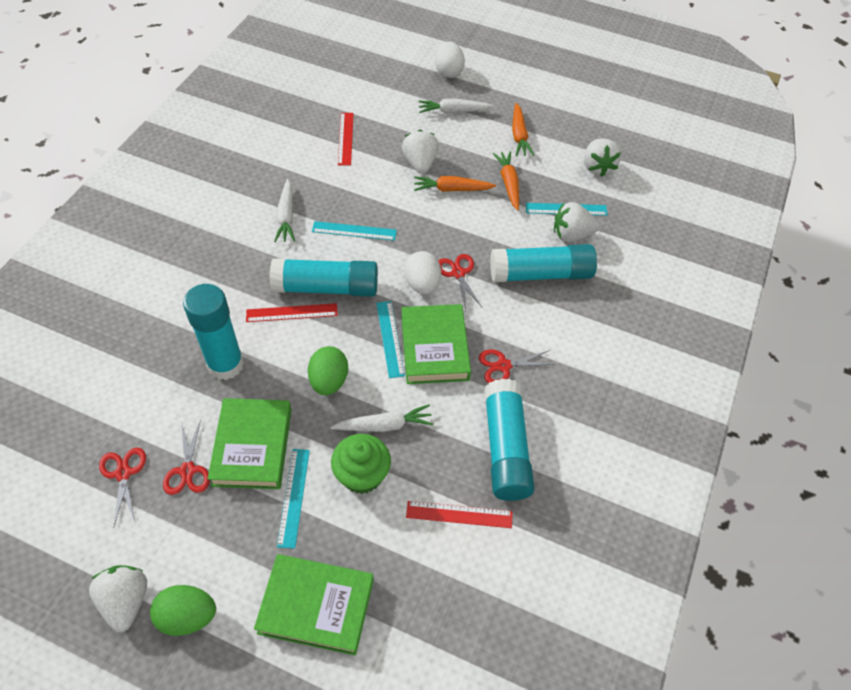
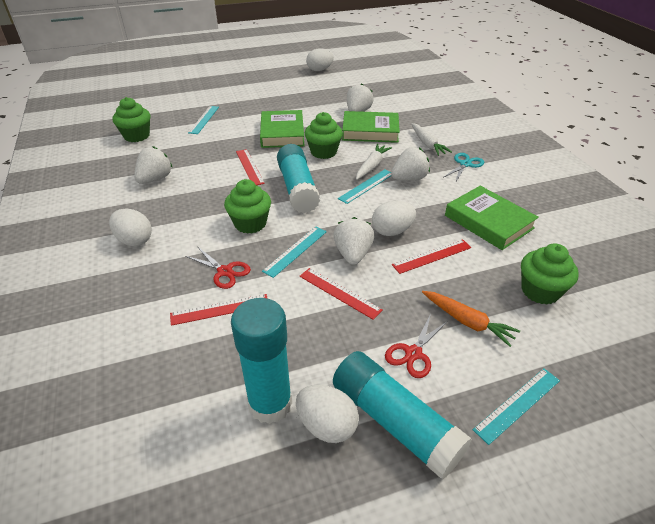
green cupcake: [331,434,391,494] = 1 -> [113,97,151,142] [224,179,271,234] [305,112,343,159] [521,244,579,305] = 4
green egg: [150,585,216,636] [308,346,348,395] = 2 -> none = 0
orange carrot: [414,176,496,192] [493,151,519,211] [512,103,534,156] = 3 -> [422,291,520,347] = 1
red ruler: [246,303,338,322] [338,113,354,165] [406,501,513,528] = 3 -> [170,294,268,326] [236,149,265,185] [300,268,383,320] [392,239,472,274] = 4
red scissors: [99,447,146,526] [163,420,210,495] [439,254,482,309] [479,349,556,383] = 4 -> [185,246,251,289] [385,314,448,378] = 2
turquoise glue stick: [183,284,244,380] [270,258,378,297] [484,379,535,501] [490,244,597,282] = 4 -> [231,298,292,424] [277,144,320,213] [333,351,472,480] = 3
turquoise scissors: none = 0 -> [443,153,484,181] = 1
white carrot: [274,179,295,242] [331,404,433,432] [418,99,494,113] = 3 -> [356,144,392,180] [411,123,452,156] = 2
white egg: [404,251,441,294] [435,42,465,78] = 2 -> [109,209,152,246] [296,385,359,443] [306,48,334,71] [372,201,416,236] = 4

